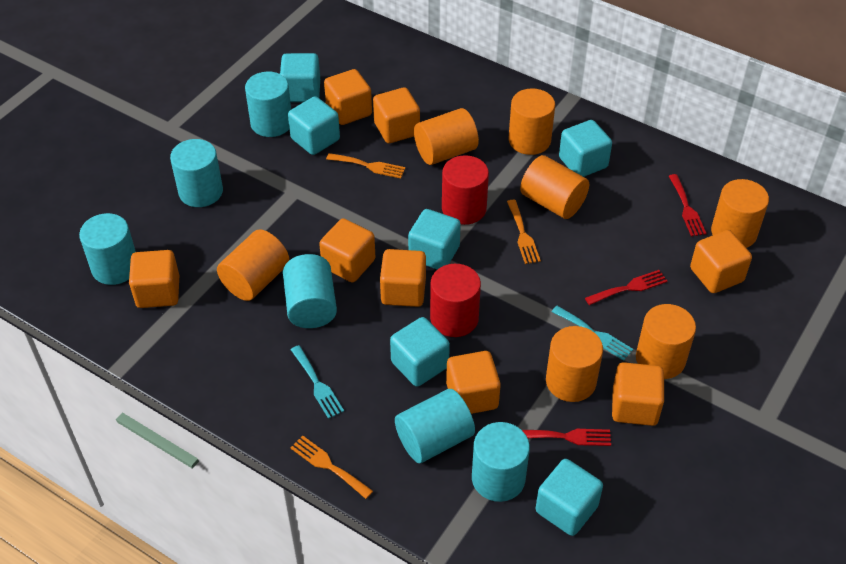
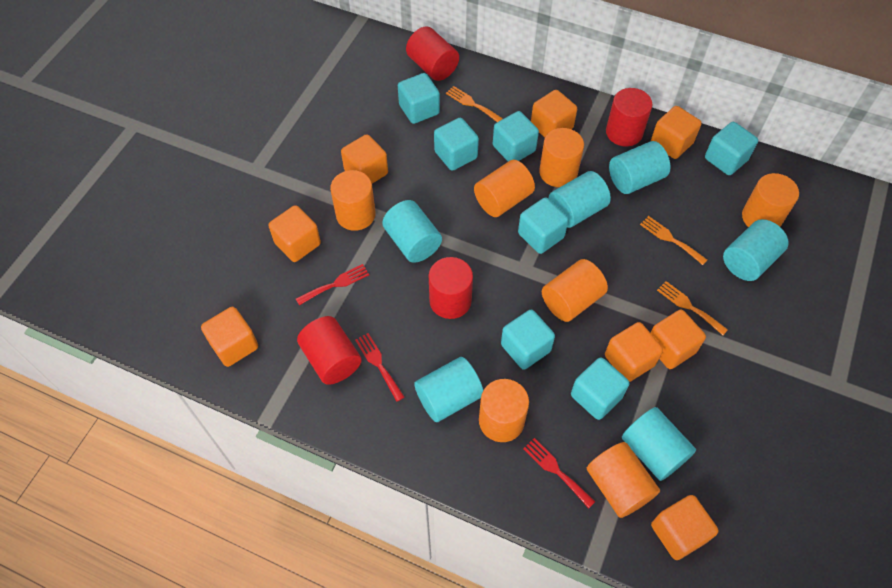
red cylinder: [430,264,481,337] [442,155,489,225] = 2 -> [297,316,362,385] [406,26,459,81] [429,257,473,319] [606,88,652,147] = 4
turquoise cube: [280,53,320,102] [288,96,340,155] [390,317,450,387] [408,209,461,270] [536,459,603,536] [559,120,612,177] = 6 -> [398,73,440,124] [434,118,479,171] [493,111,539,161] [501,310,555,370] [518,197,569,254] [571,357,630,420] [705,122,758,175] = 7
turquoise fork: [291,345,344,419] [552,306,633,361] = 2 -> none = 0

